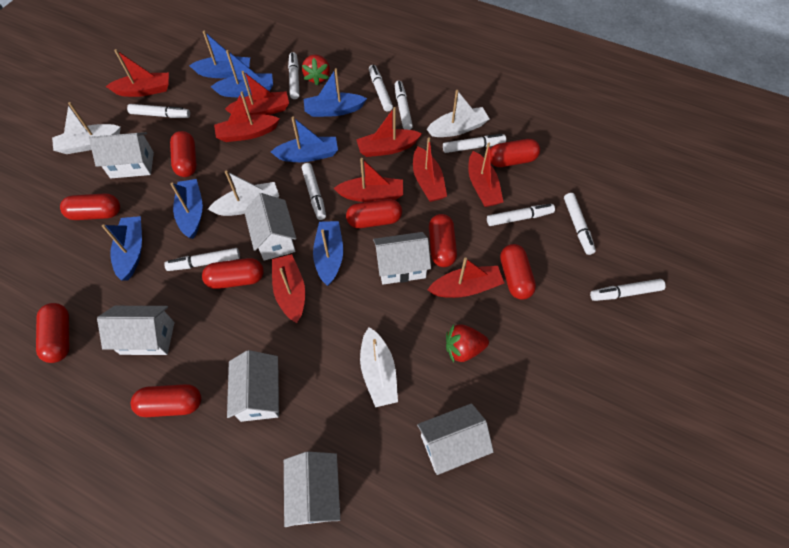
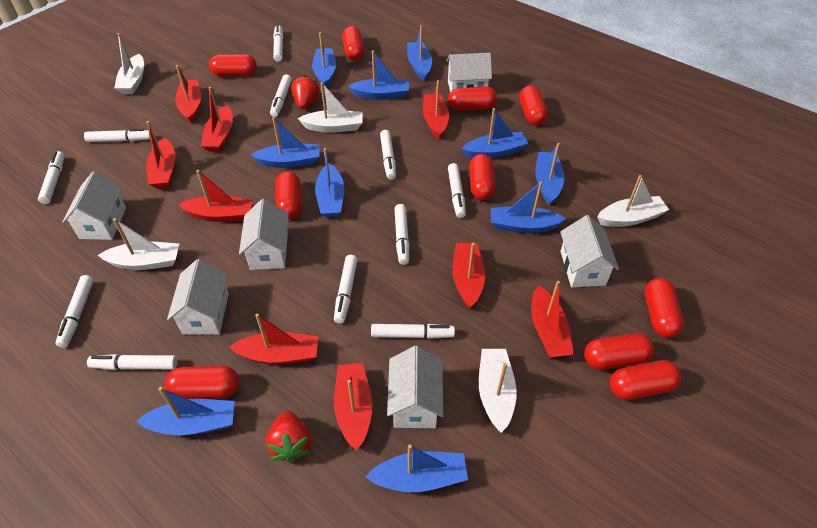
blue boat: [102,216,142,281] [170,179,203,239] [189,31,250,78] [211,50,273,97] [271,117,338,162] [304,68,367,117] [313,221,343,286] = 7 -> [136,387,235,435] [251,117,319,168] [312,32,336,87] [315,148,344,218] [348,50,409,100] [365,444,468,492] [407,25,432,81] [461,108,528,158] [491,182,566,233] [535,143,564,205] = 10
red capsule: [36,303,69,363] [60,193,120,220] [131,384,201,417] [170,131,197,177] [202,258,264,289] [346,199,402,228] [429,214,457,267] [490,139,540,167] [500,244,536,299] = 9 -> [164,366,239,399] [209,54,257,76] [275,171,302,219] [342,26,365,61] [448,86,497,111] [469,154,496,200] [519,86,548,125] [584,333,654,370] [610,360,681,400] [645,278,684,338] = 10
white boat: [52,102,121,154] [208,170,279,216] [360,327,398,407] [426,90,489,137] = 4 -> [98,218,179,270] [114,33,144,94] [298,82,363,133] [479,349,517,433] [597,175,669,227] = 5
white house: [89,132,154,178] [97,306,174,355] [227,350,279,422] [244,193,296,261] [284,452,340,527] [373,232,431,285] [417,403,494,475] = 7 -> [62,172,126,240] [167,259,229,334] [239,199,289,270] [387,346,443,428] [446,53,492,92] [560,215,619,288] = 6
white marker: [127,104,190,118] [164,248,240,271] [288,52,300,99] [302,163,326,220] [369,65,393,112] [395,81,413,130] [443,134,506,153] [487,204,555,226] [564,193,596,255] [590,279,666,301] = 10 -> [38,151,64,204] [55,275,94,348] [84,129,150,142] [87,354,177,370] [270,74,292,117] [273,25,283,62] [334,255,358,324] [371,324,455,339] [380,130,396,180] [394,204,409,265] [448,163,466,218] = 11

